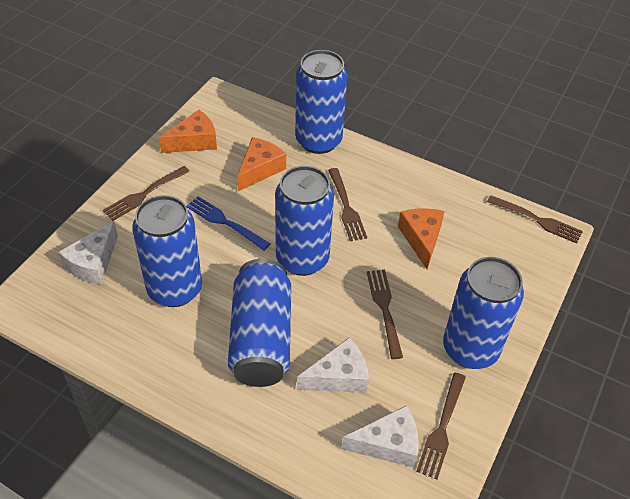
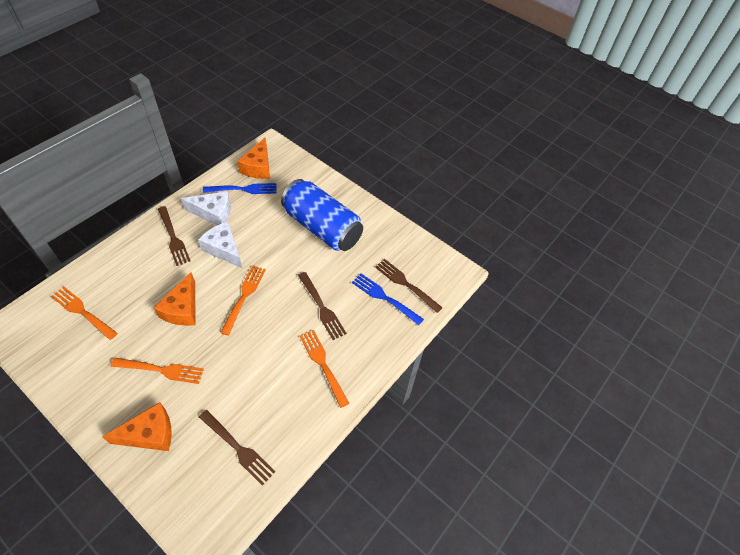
blue can: [132,195,202,307] [228,259,291,387] [275,166,334,276] [295,50,347,154] [443,257,524,369] = 5 -> [281,179,363,251] = 1
blue fork: [186,196,270,251] = 1 -> [203,183,277,194] [352,274,424,325] = 2
brown fork: [103,166,190,221] [328,168,367,241] [367,270,403,359] [416,373,466,479] [487,195,583,244] = 5 -> [158,206,190,266] [199,410,276,486] [298,272,347,340] [375,259,443,313] = 4
orange fork: none = 0 -> [51,287,118,340] [111,358,204,384] [220,265,266,336] [300,330,350,408] = 4
white cheese: [59,221,118,284] [297,337,369,393] [342,405,419,468] = 3 -> [181,191,231,225] [198,222,242,268] = 2

